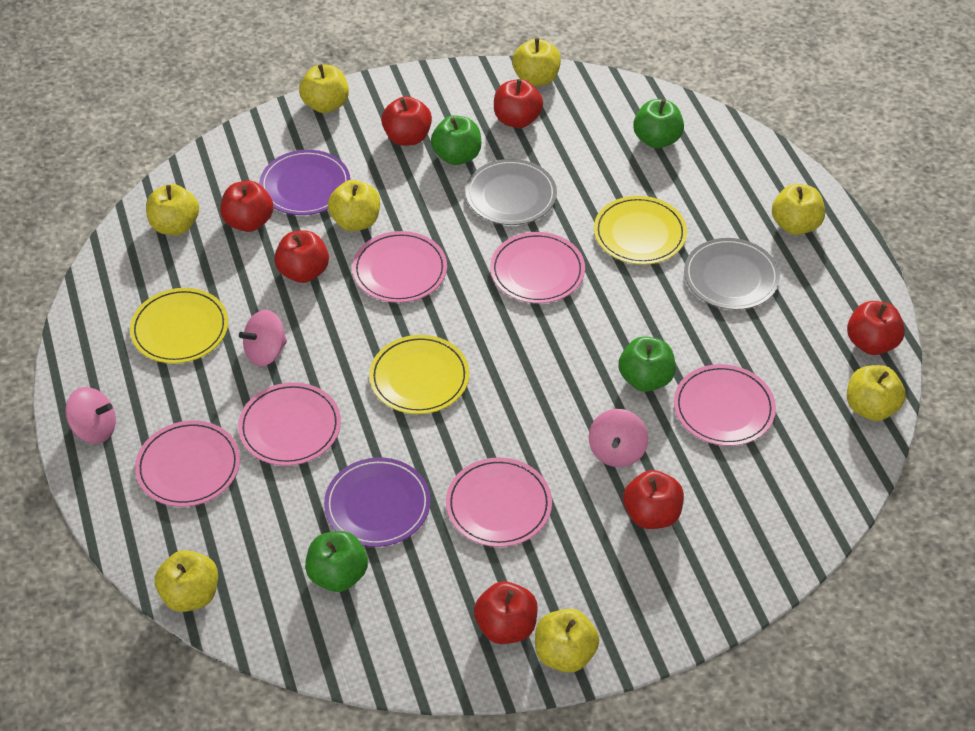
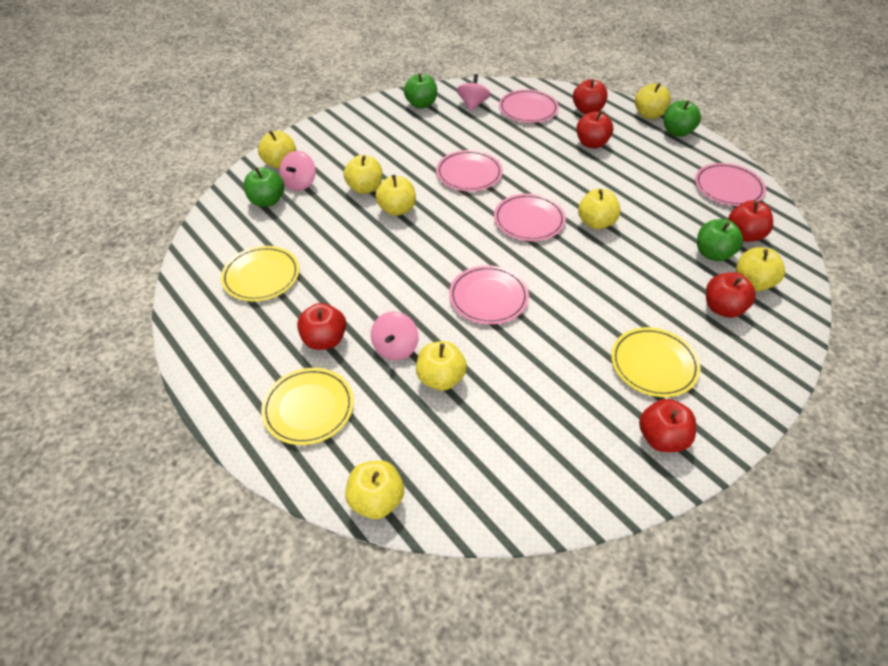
grey plate: [466,159,557,225] [684,238,780,310] = 2 -> none = 0
pink plate: [135,421,240,507] [238,382,341,466] [352,231,447,303] [446,457,552,547] [490,232,585,303] [674,364,776,446] = 6 -> [436,150,503,191] [449,265,529,324] [494,194,566,241] [499,89,559,123] [695,163,766,206] = 5
purple plate: [259,150,350,215] [324,458,431,547] = 2 -> none = 0
red apple: [221,180,274,232] [274,230,329,283] [381,96,432,146] [474,581,538,644] [494,79,543,128] [623,470,684,529] [847,301,905,355] = 7 -> [297,303,346,350] [573,79,608,114] [576,111,613,148] [639,399,696,452] [706,272,756,318] [728,200,773,242] = 6

